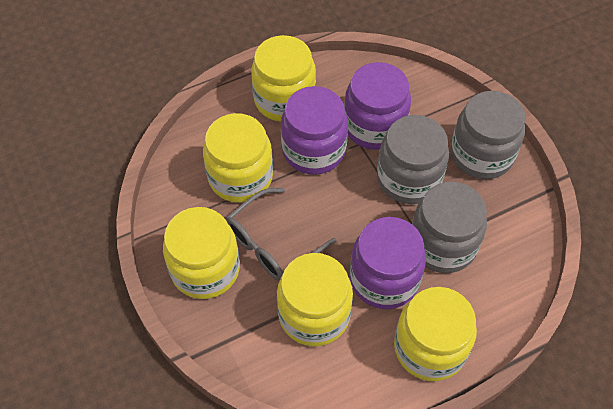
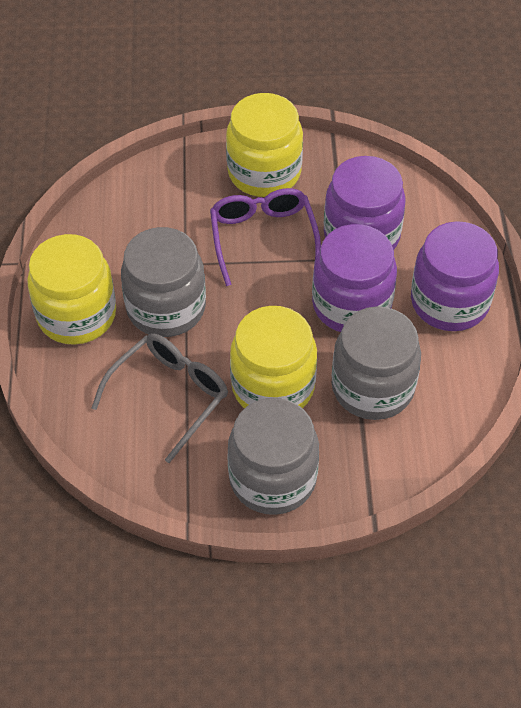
purple glasses: none = 0 -> [210,188,321,286] = 1
yellow jar: [163,207,240,299] [203,113,273,203] [251,35,316,122] [277,253,353,347] [394,287,477,381] = 5 -> [27,234,116,345] [226,93,303,197] [230,306,317,409] = 3

